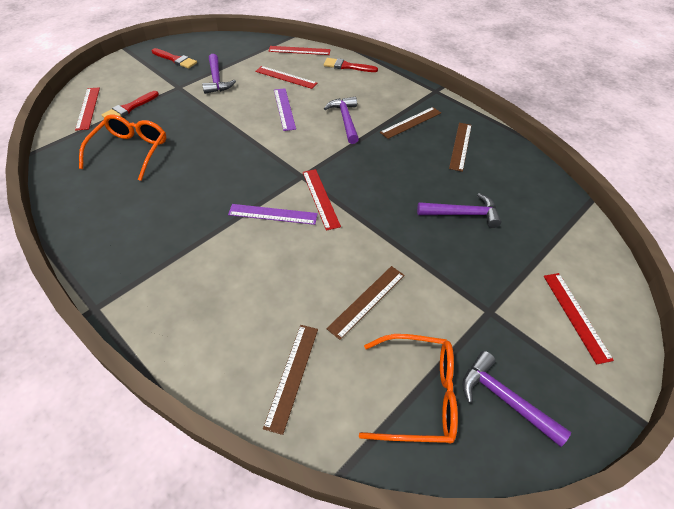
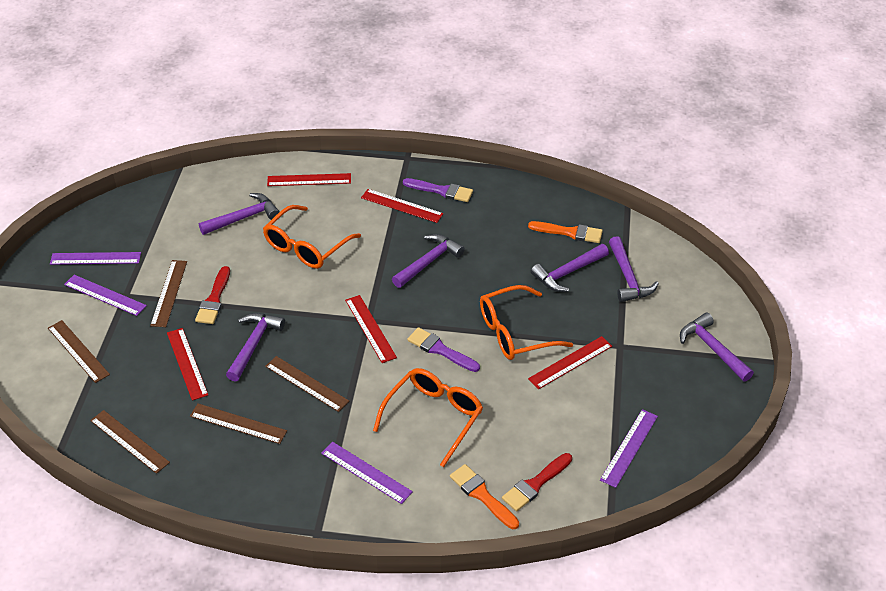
brown ruler: [263,325,318,435] [326,266,405,340] [380,107,441,139] [449,123,472,172] = 4 -> [48,320,110,383] [90,410,170,474] [150,260,187,327] [190,403,287,444] [265,356,349,412] = 5
orange brush: none = 0 -> [450,464,519,529] [528,221,603,243] = 2
orange glasses: [79,114,166,181] [359,334,458,444] = 2 -> [263,205,361,269] [373,368,483,467] [480,285,573,360] = 3
purple brush: none = 0 -> [403,178,473,202] [407,327,480,372] = 2
purple hammer: [202,54,236,94] [324,97,359,144] [417,193,501,228] [462,351,571,447] = 4 -> [199,193,280,235] [226,313,285,382] [392,234,465,288] [531,244,609,292] [609,236,659,302] [680,313,754,382] = 6
purple ruler: [228,204,318,225] [274,88,296,131] = 2 -> [50,252,141,265] [64,275,147,316] [321,442,413,504] [600,409,658,488] = 4
red brush: [102,91,159,118] [152,48,197,69] [324,58,378,72] = 3 -> [195,266,230,324] [502,453,572,511] = 2

